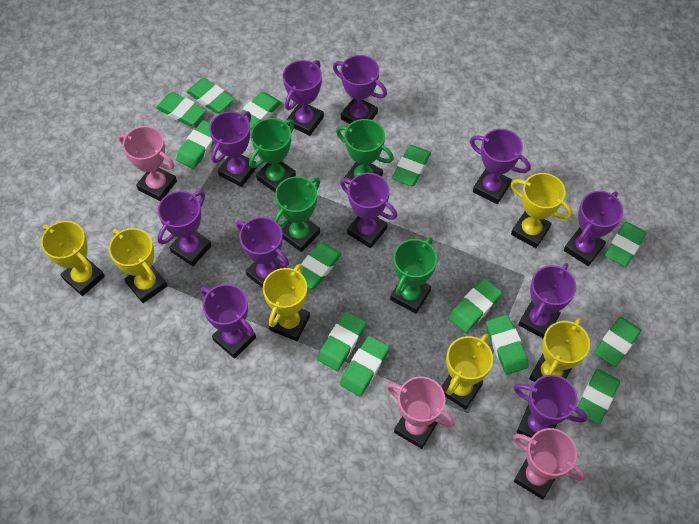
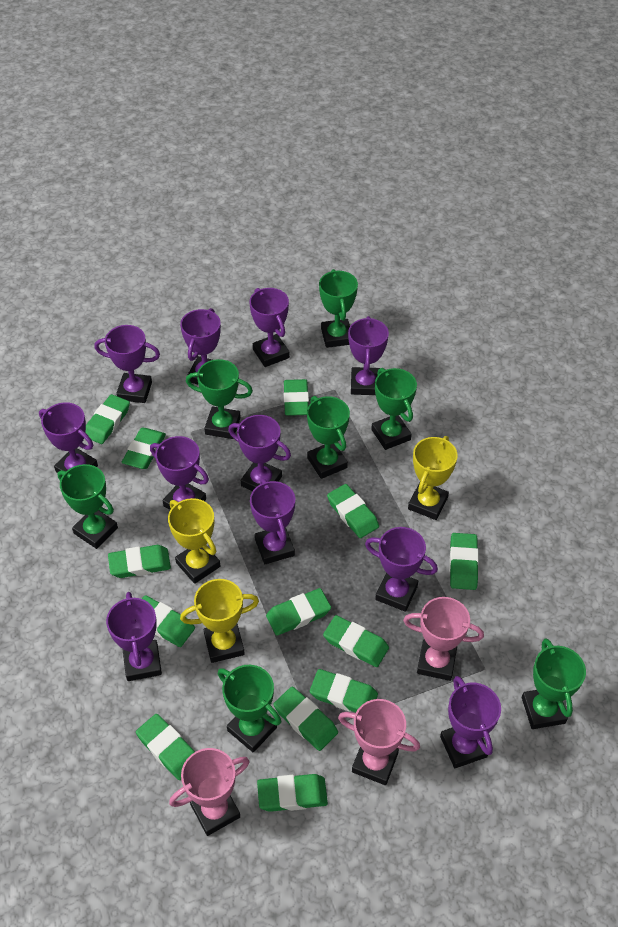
green trophy: [249,118,296,192] [274,176,320,252] [336,119,394,184] [390,237,437,313] = 4 -> [58,464,118,549] [186,359,253,439] [218,665,281,753] [307,396,350,479] [319,269,358,348] [371,368,417,450] [522,639,586,729] = 7
yellow trophy: [41,221,105,296] [109,228,167,303] [263,264,310,341] [441,334,493,410] [511,173,573,248] [529,318,590,382] = 6 -> [168,498,220,584] [180,579,259,663] [408,436,458,520] = 3

